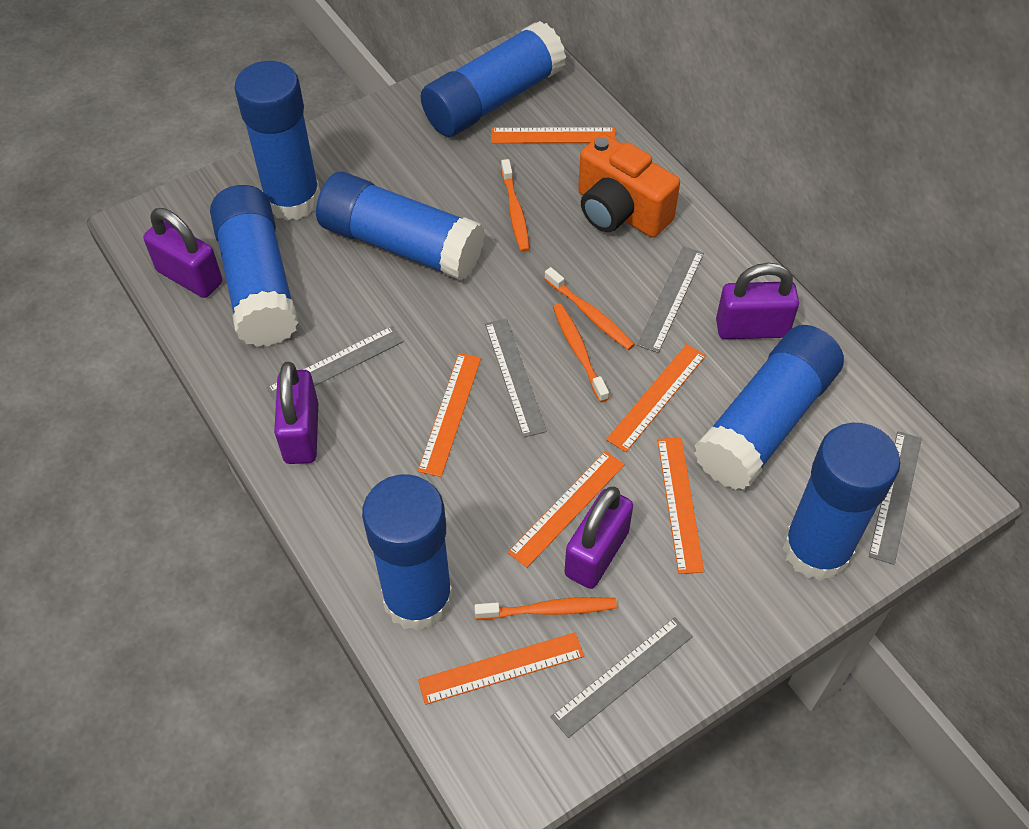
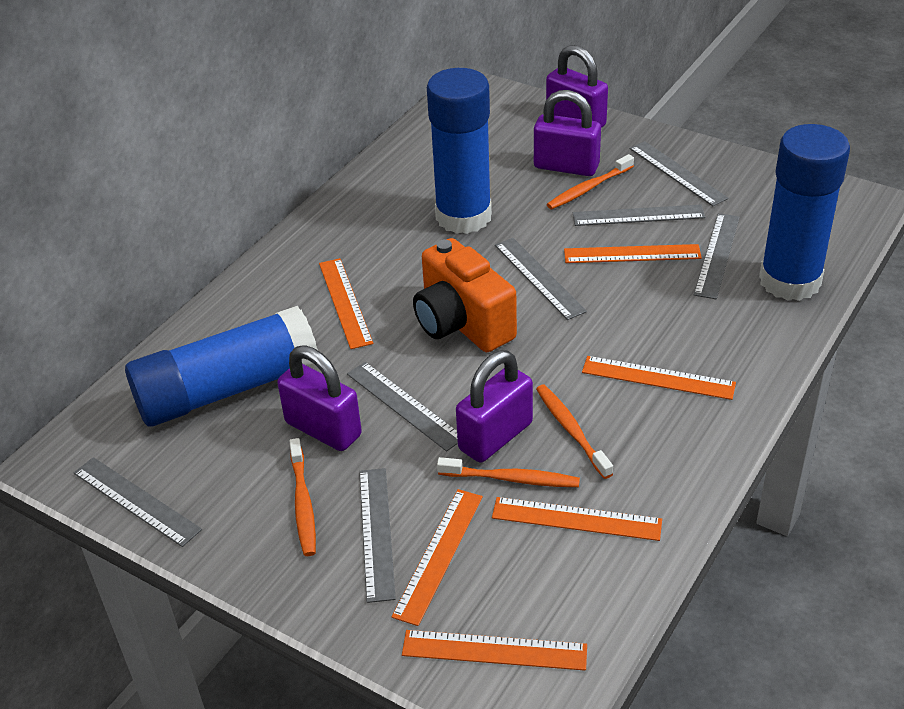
blue glue stick: [210,185,299,347] [234,61,320,221] [316,172,485,280] [362,474,453,631] [421,21,566,137] [694,325,844,490] [782,423,900,581] = 7 -> [125,306,318,427] [427,68,492,234] [759,124,850,301] = 3
grey ruler: [267,326,403,403] [485,318,547,437] [551,617,693,738] [637,246,704,353] [869,431,922,565] = 5 -> [74,457,202,547] [347,362,458,451] [359,468,396,603] [495,238,587,320] [573,205,705,226] [630,141,729,206] [694,213,740,299] = 7

